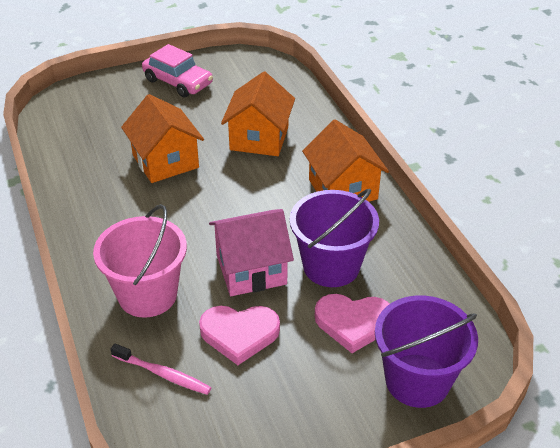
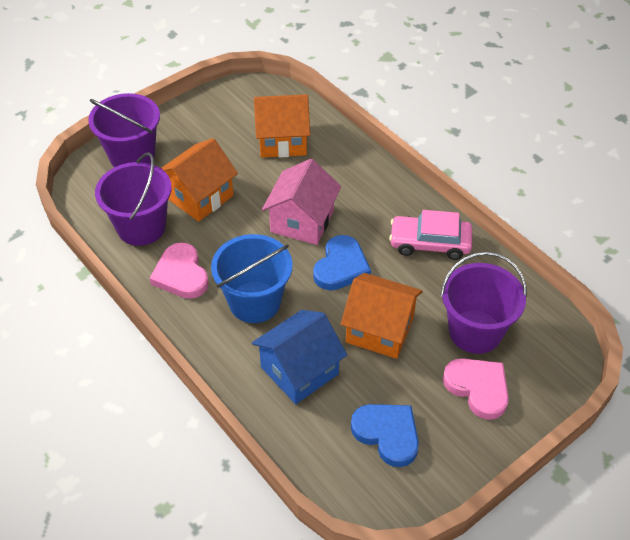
blue bucket: none = 0 -> [211,234,293,323] = 1
blue heart: none = 0 -> [313,235,371,290] [351,404,419,467] = 2
blue house: none = 0 -> [252,310,347,404] = 1
pink bucket: [93,204,187,318] = 1 -> none = 0
pink toothbrush: [111,344,212,395] = 1 -> none = 0
purple bucket: [290,189,379,287] [375,296,478,408] = 2 -> [88,93,160,167] [95,152,172,246] [440,252,527,354] = 3

